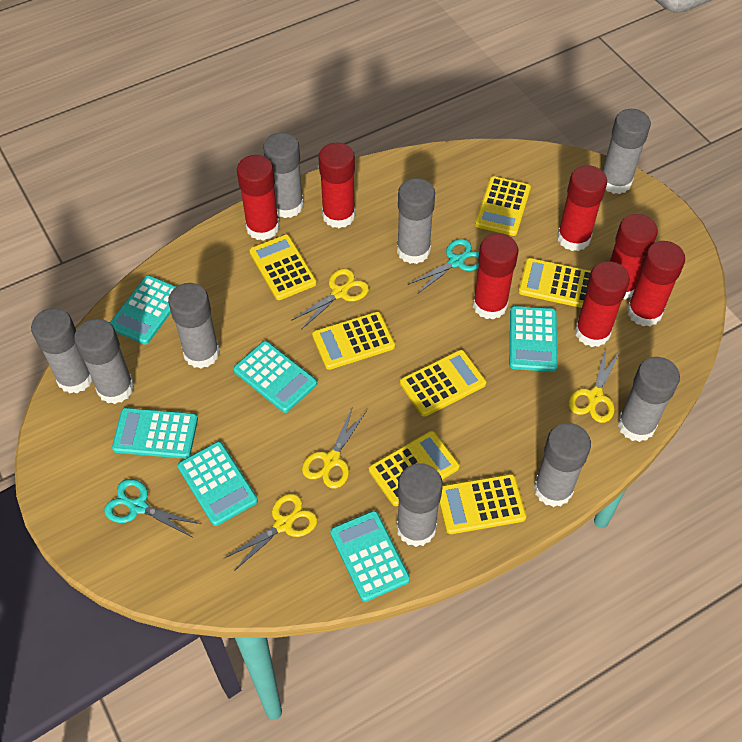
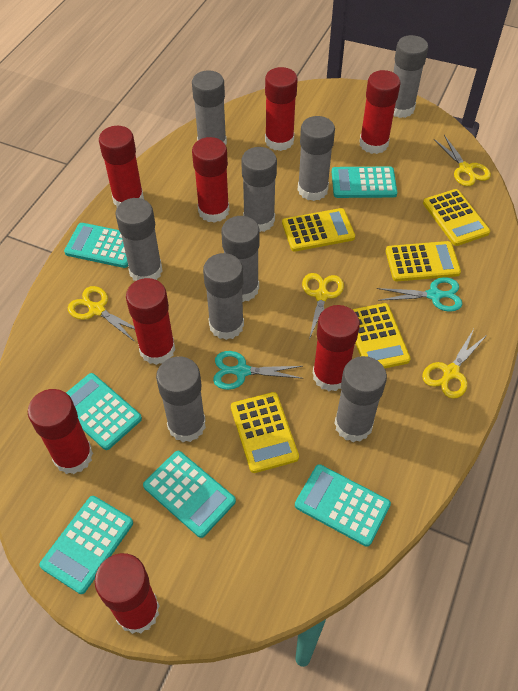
red glue stick: [237,155,280,241] [318,143,355,228] [473,234,518,320] [557,165,607,251] [575,261,630,347] [610,214,658,300] [627,241,685,326] = 7 -> [28,389,93,474] [95,553,159,634] [99,126,144,207] [126,278,175,365] [192,137,229,223] [265,67,298,151] [313,305,360,391] [359,70,400,154] = 8
yellow calculator: [249,234,317,300] [312,311,395,370] [369,431,460,506] [400,350,486,416] [439,474,527,534] [475,176,531,236] [519,258,591,308] = 7 -> [231,392,299,473] [282,208,355,252] [352,303,411,368] [386,241,461,281] [423,189,490,246] = 5

